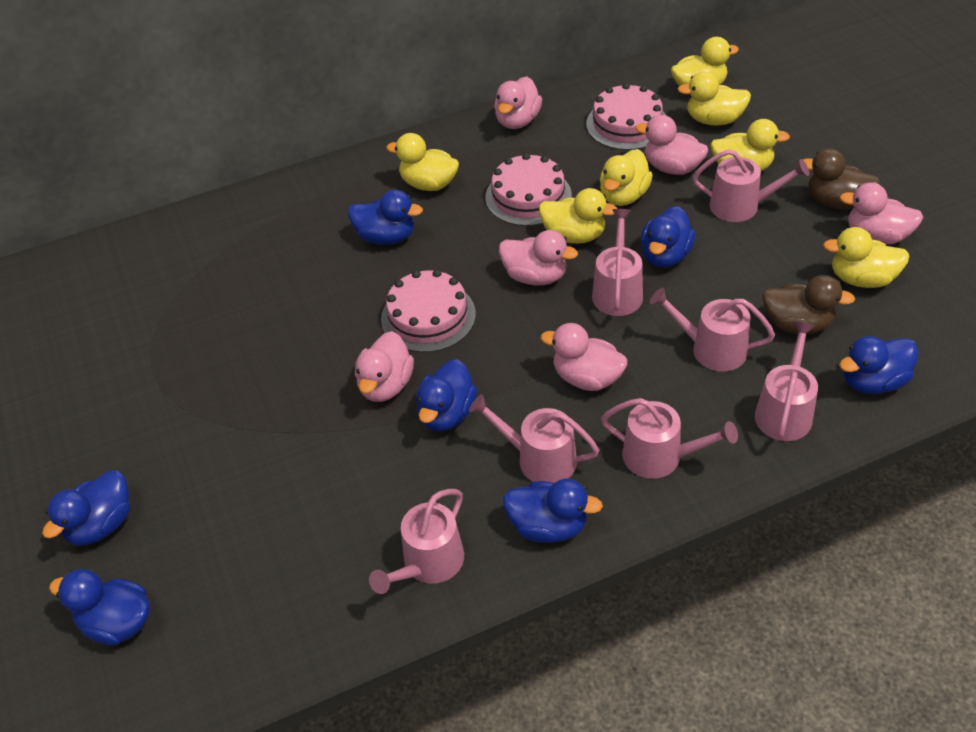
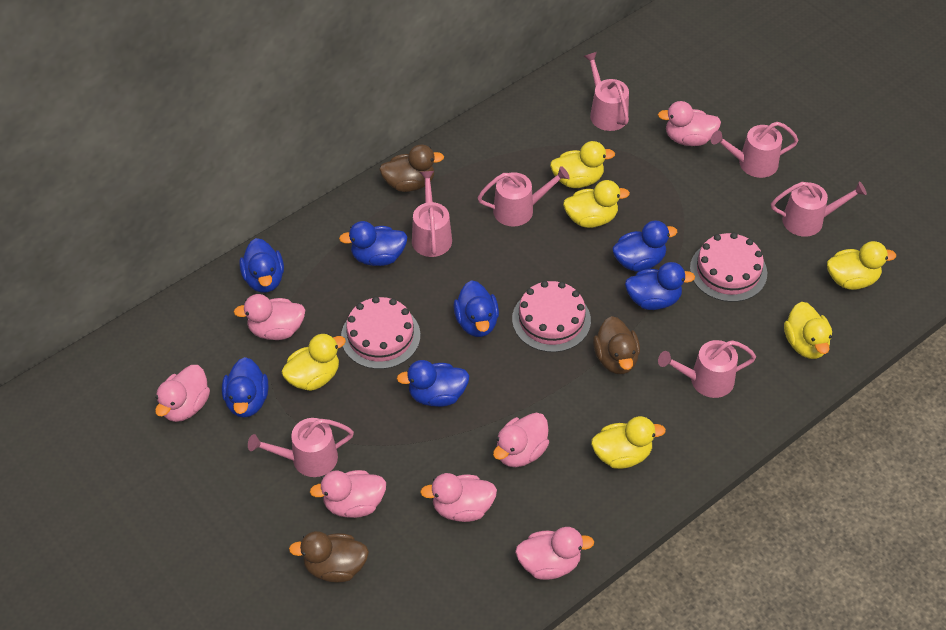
brown duck: [762,275,855,334] [803,149,880,209] = 2 -> [289,531,369,583] [379,145,444,192] [593,316,640,374] = 3
pink duck: [355,331,414,402] [494,77,542,129] [499,230,578,285] [541,323,627,391] [635,115,708,175] [840,182,923,244] = 6 -> [155,365,210,422] [234,294,305,340] [310,470,386,518] [420,473,497,522] [493,413,549,467] [515,527,594,580] [658,101,721,146] = 7
yellow duck: [386,133,459,191] [539,188,618,244] [600,149,653,206] [671,37,739,86] [677,71,751,126] [710,119,790,171] [823,227,909,288] = 7 -> [281,333,346,391] [550,141,615,188] [563,180,630,228] [591,416,666,469] [784,302,832,359] [827,241,896,290] = 6

